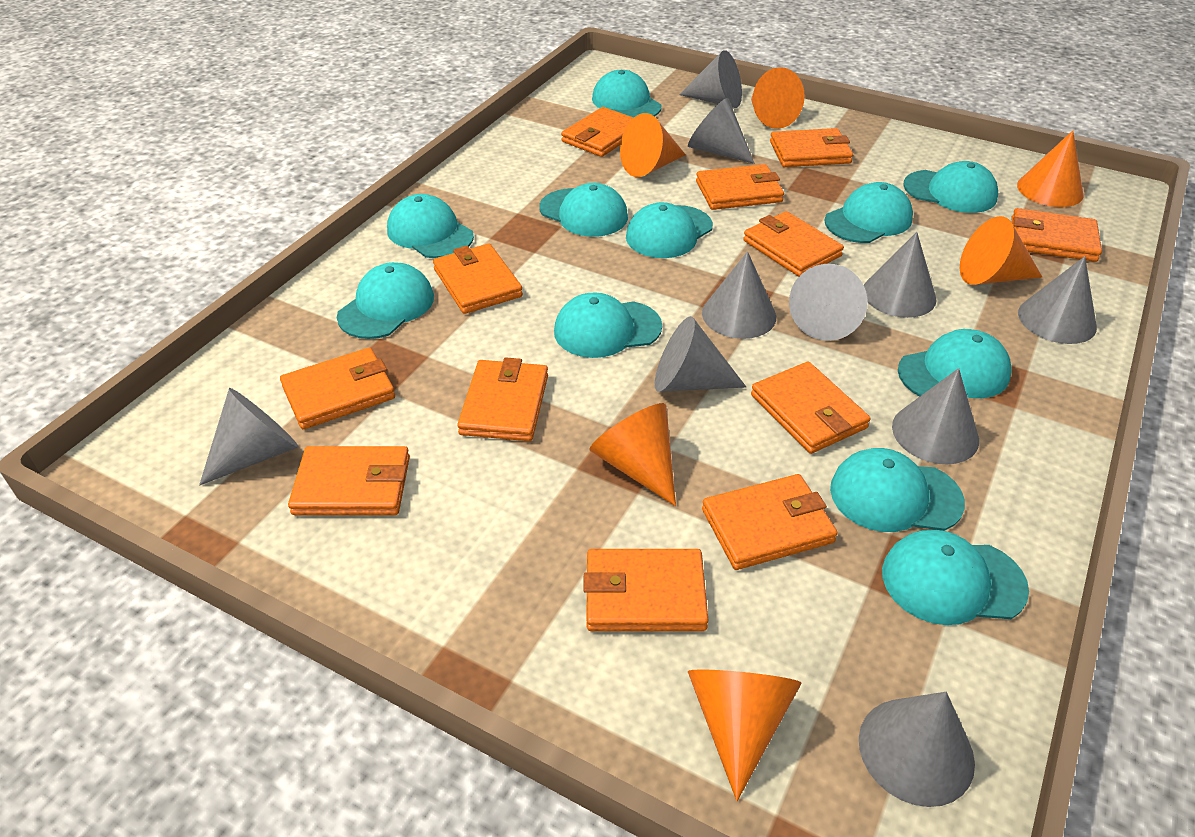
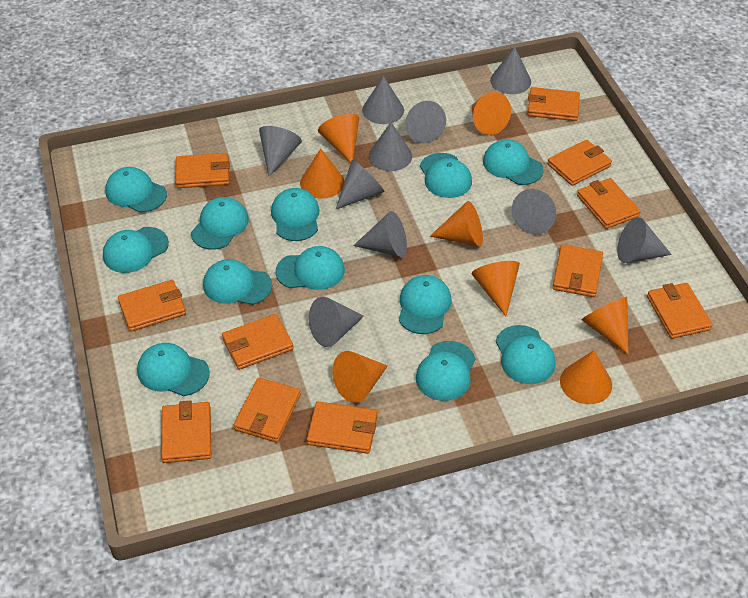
orange cone: [590,403,676,506] [620,113,686,177] [688,670,802,801] [751,67,805,129] [960,216,1042,285] [1017,130,1084,207] = 6 -> [300,149,345,199] [318,114,359,163] [332,351,388,403] [430,201,483,247] [472,92,511,135] [472,261,520,316] [560,350,612,404] [581,297,629,355] = 8
orange wallet: [280,347,395,429] [288,446,410,515] [433,244,523,314] [457,357,548,441] [561,107,634,157] [583,549,708,631] [696,164,784,210] [702,474,838,570] [743,211,844,277] [751,361,871,454] [770,128,853,167] [1012,208,1102,262] = 12 -> [118,280,186,332] [161,400,211,463] [176,153,230,188] [222,314,294,370] [234,378,301,442] [307,402,378,454] [528,87,580,121] [547,140,612,186] [552,244,603,297] [577,178,641,229] [647,283,713,339] = 11
turquoise cap: [337,262,434,339] [387,194,474,258] [539,183,628,237] [554,292,662,358] [592,70,661,117] [626,202,713,258] [824,182,913,243] [830,448,965,532] [882,530,1029,625] [898,329,1011,398] [903,161,998,213] = 11 -> [103,227,169,273] [105,167,167,213] [137,343,210,396] [191,197,249,250] [203,259,272,305] [271,188,319,241] [275,246,345,290] [399,275,451,334] [416,341,476,401] [420,153,472,198] [483,139,543,185] [496,325,555,384] = 12

